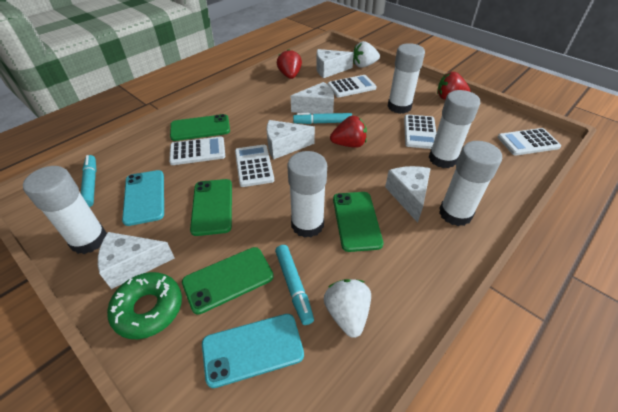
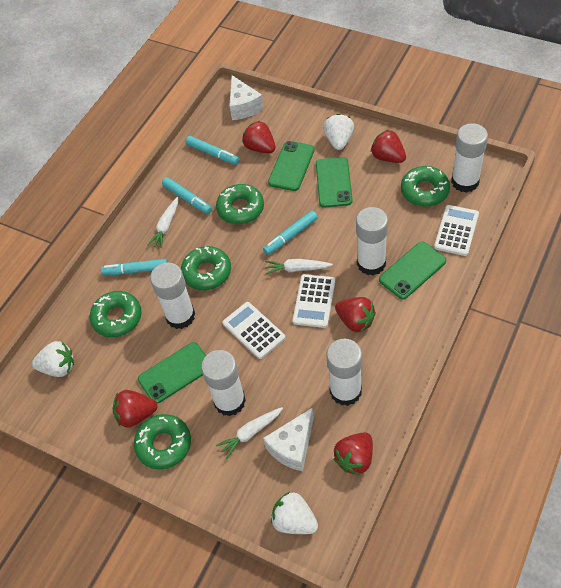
green donut: [107,272,182,339] = 1 -> [90,291,141,337] [134,414,191,470] [181,246,231,290] [216,184,264,224] [401,166,450,207] = 5
red strawberry: [277,49,302,79] [330,116,367,148] [437,72,471,100] = 3 -> [113,390,158,428] [242,121,275,153] [334,432,373,475] [335,297,376,332] [371,130,406,163] = 5
turquoise marker: [81,155,97,207] [275,245,314,325] [293,113,352,124] = 3 -> [101,259,168,275] [162,177,212,214] [186,136,239,165] [263,211,318,255] = 4
turquoise phone: [122,170,164,226] [202,314,304,388] = 2 -> none = 0
white calculator: [169,136,225,165] [235,145,274,187] [328,75,377,97] [404,114,436,149] [498,128,561,156] = 5 -> [223,302,286,359] [293,274,335,328] [434,205,479,256] = 3
white carrot: none = 0 -> [147,197,178,248] [216,407,283,459] [265,259,333,274] = 3
white cheese: [98,232,175,289] [266,120,315,159] [291,82,334,114] [316,49,354,78] [385,166,431,223] = 5 -> [230,75,264,120] [263,408,314,471] = 2
white strawberry: [324,279,371,338] [353,41,380,68] = 2 -> [32,341,74,377] [271,492,318,534] [323,114,354,150] = 3

